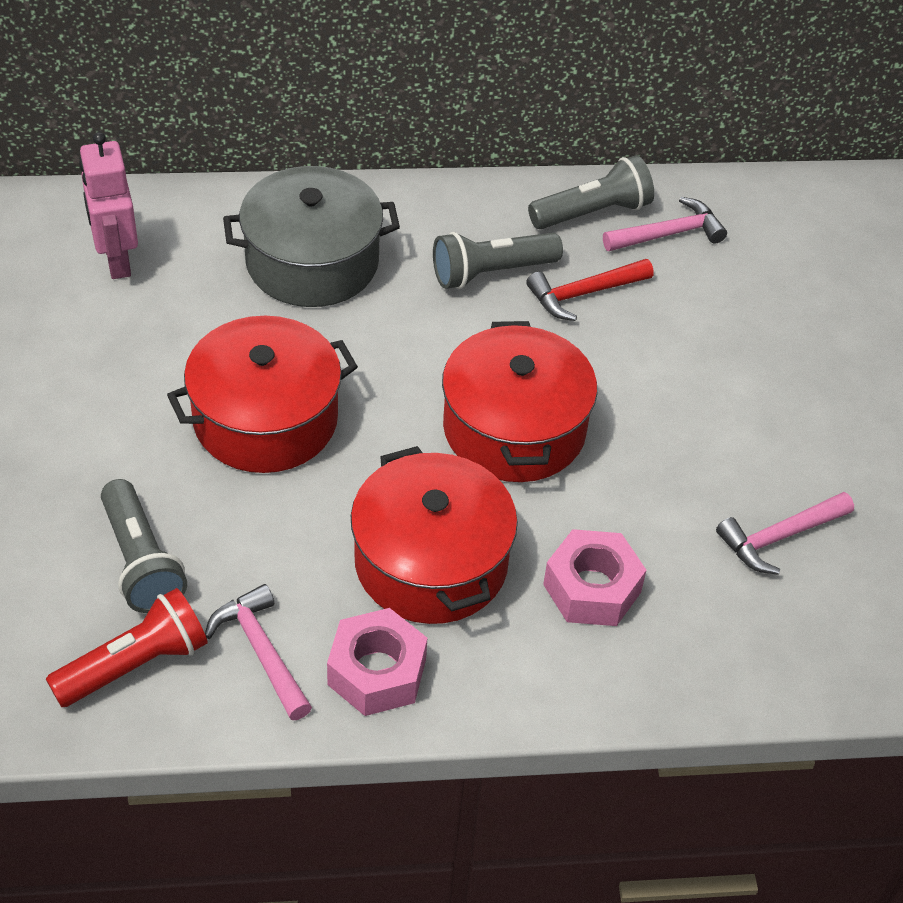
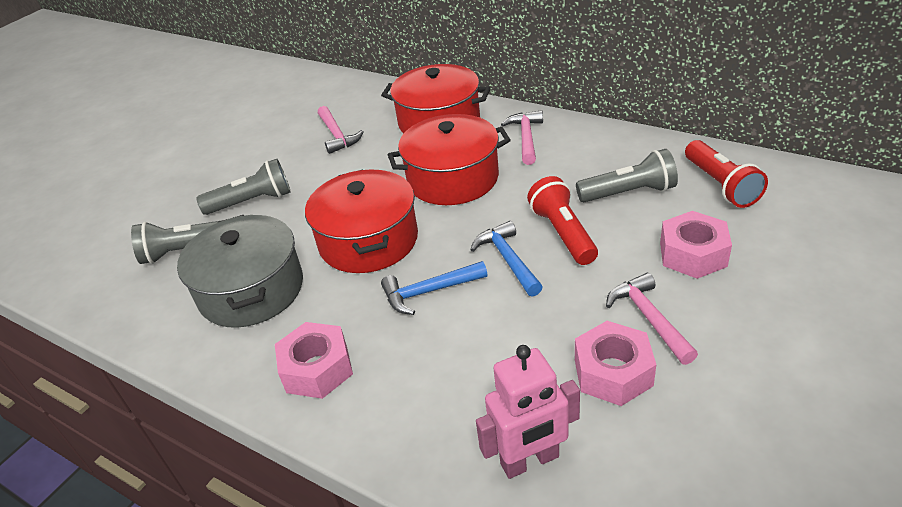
blue hammer: none = 0 -> [381,261,487,315] [470,221,543,297] = 2
pink nut: [327,608,427,716] [543,529,646,626] = 2 -> [275,322,353,399] [575,321,656,406] [660,211,732,279] = 3
red flashlight: [46,588,208,707] = 1 -> [527,176,598,265] [685,140,768,208] = 2
red hammer: [526,259,654,321] = 1 -> none = 0

